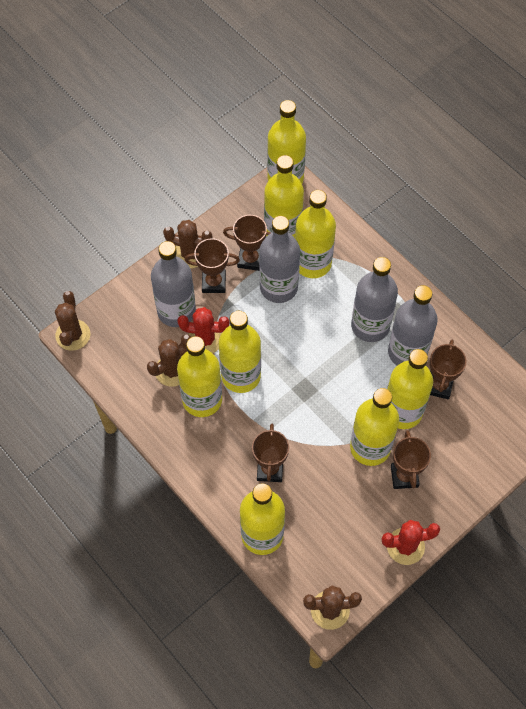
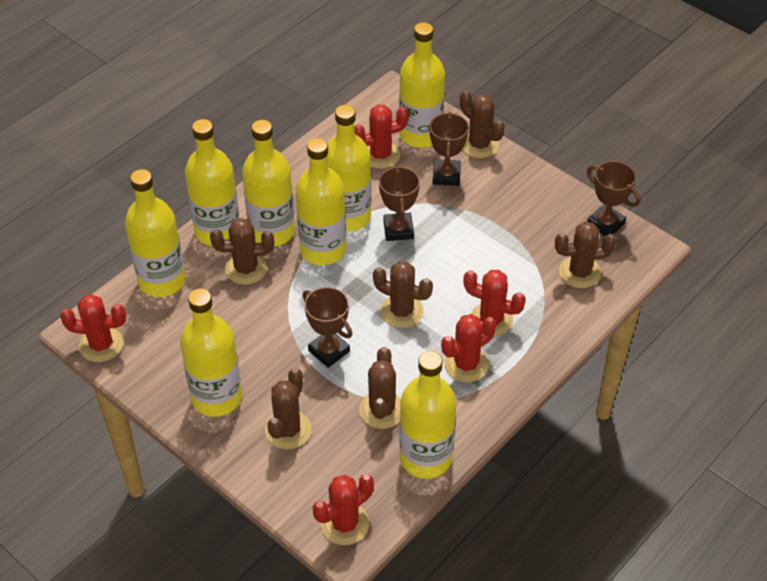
brown cactus: [55,291,90,351] [147,334,191,387] [163,220,212,269] [303,586,362,630] = 4 -> [210,218,274,285] [265,368,311,449] [359,347,401,429] [373,261,433,328] [460,90,505,158] [555,222,617,288] = 6
brown trophy: [184,238,240,293] [223,215,271,271] [252,424,289,482] [391,430,431,489] [430,340,467,399] = 5 -> [303,287,352,368] [379,165,420,241] [429,112,469,186] [587,161,641,236] = 4
grey bottle: [151,241,196,327] [259,216,300,303] [351,257,398,342] [388,285,438,365] = 4 -> none = 0
red cactus: [177,307,230,353] [382,520,440,565] = 2 -> [60,294,126,362] [313,474,374,545] [354,104,409,169] [441,314,496,382] [463,270,526,337] = 5

